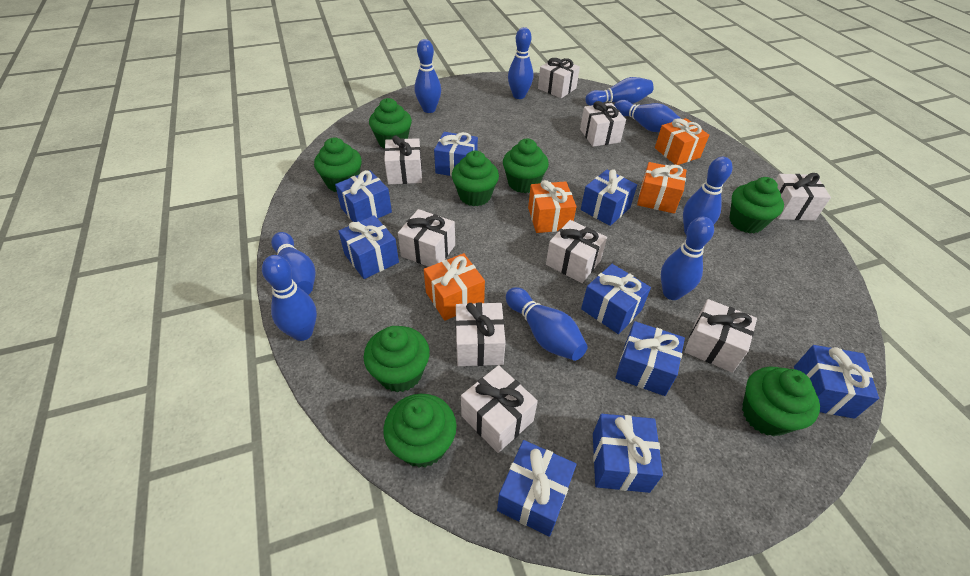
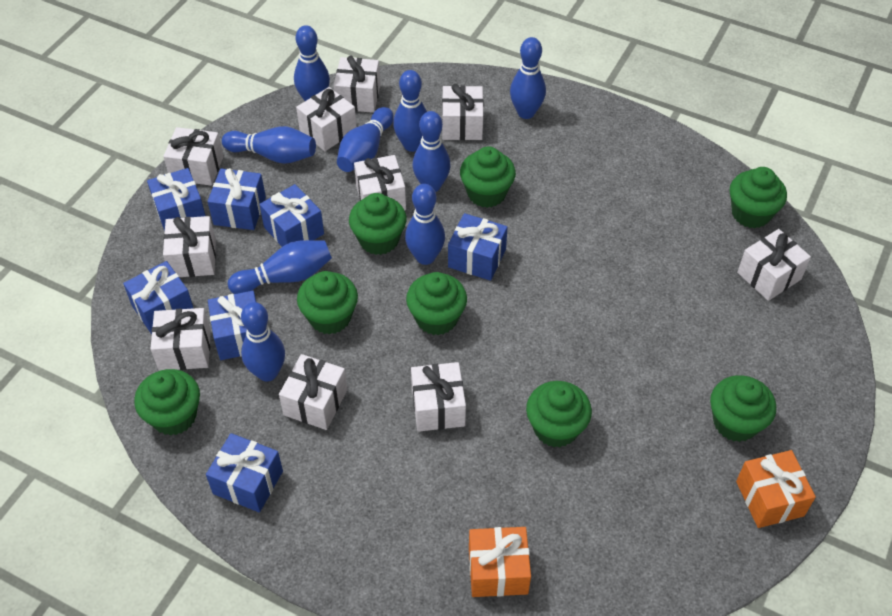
blue gift: [335,170,392,222] [338,215,399,279] [434,132,478,176] [497,440,577,537] [581,169,637,226] [581,264,651,334] [593,414,663,493] [615,321,685,396] [794,345,879,419] = 9 -> [123,261,193,334] [147,168,206,231] [206,433,283,512] [208,168,266,230] [208,291,256,360] [259,184,324,247] [448,213,508,281] = 7
orange gift: [424,253,485,321] [528,180,577,233] [637,162,686,213] [655,118,709,165] = 4 -> [469,527,531,597] [736,450,816,528] = 2
white gift: [384,135,422,184] [398,209,455,267] [455,303,506,366] [461,365,538,453] [538,58,580,98] [546,220,607,283] [580,101,626,147] [684,299,757,373] [775,173,831,221] = 9 -> [150,308,211,371] [163,127,224,186] [163,216,216,277] [279,354,348,430] [296,87,357,151] [333,56,381,113] [354,155,406,210] [411,362,466,432] [442,84,484,140] [737,229,811,301] = 10

